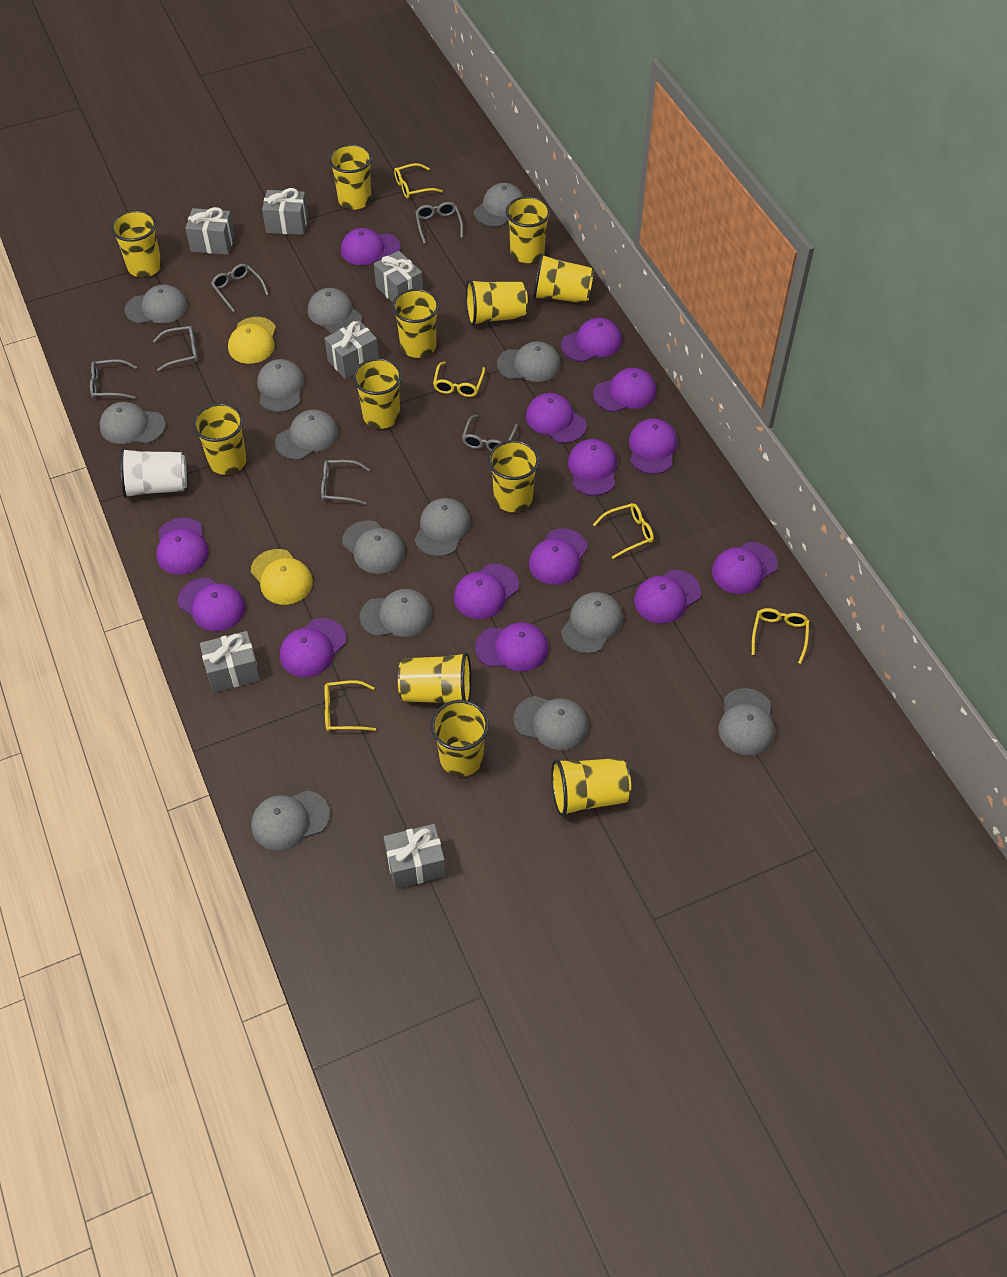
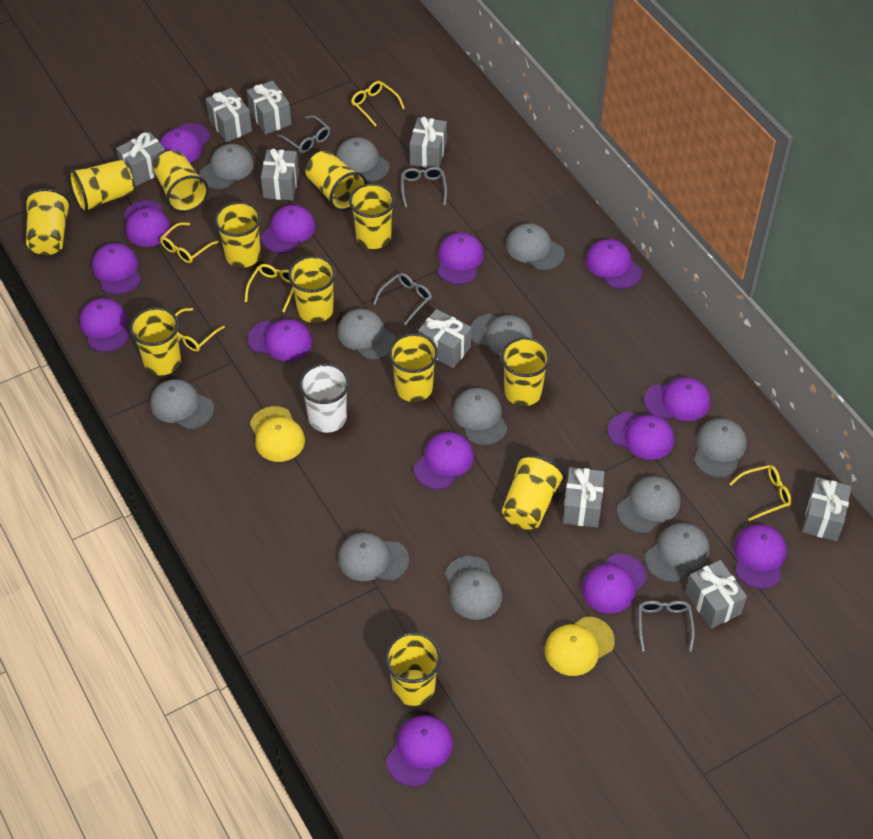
grey cap: [99,402,166,444] [125,284,188,324] [251,791,330,851] [257,359,305,412] [275,410,338,460] [308,288,362,334] [342,520,405,574] [360,589,432,637] [415,498,471,557] [474,183,524,227] [497,341,561,382] [513,696,588,750] [561,592,623,654] [718,688,775,755] = 14 -> [151,379,214,430] [199,144,254,189] [336,137,390,182] [337,309,396,360] [338,533,409,581] [445,556,502,620] [453,388,507,445] [471,314,533,356] [506,223,564,270] [617,476,680,533] [645,523,709,582] [694,418,747,477] = 12
grey gift: [185,207,235,255] [200,631,260,693] [262,188,308,235] [325,320,379,379] [374,251,423,303] [384,824,446,889] = 6 -> [116,132,165,186] [206,88,252,142] [247,81,291,134] [261,148,299,200] [410,117,447,168] [418,309,471,368] [563,467,605,528] [685,560,747,629] [802,477,852,541] = 9
grey glasses: [90,359,137,399] [153,326,198,371] [211,264,269,312] [321,460,370,505] [415,202,463,244] [462,415,518,451] = 6 -> [277,115,330,153] [373,273,432,325] [401,167,447,208] [639,601,695,652] = 4

